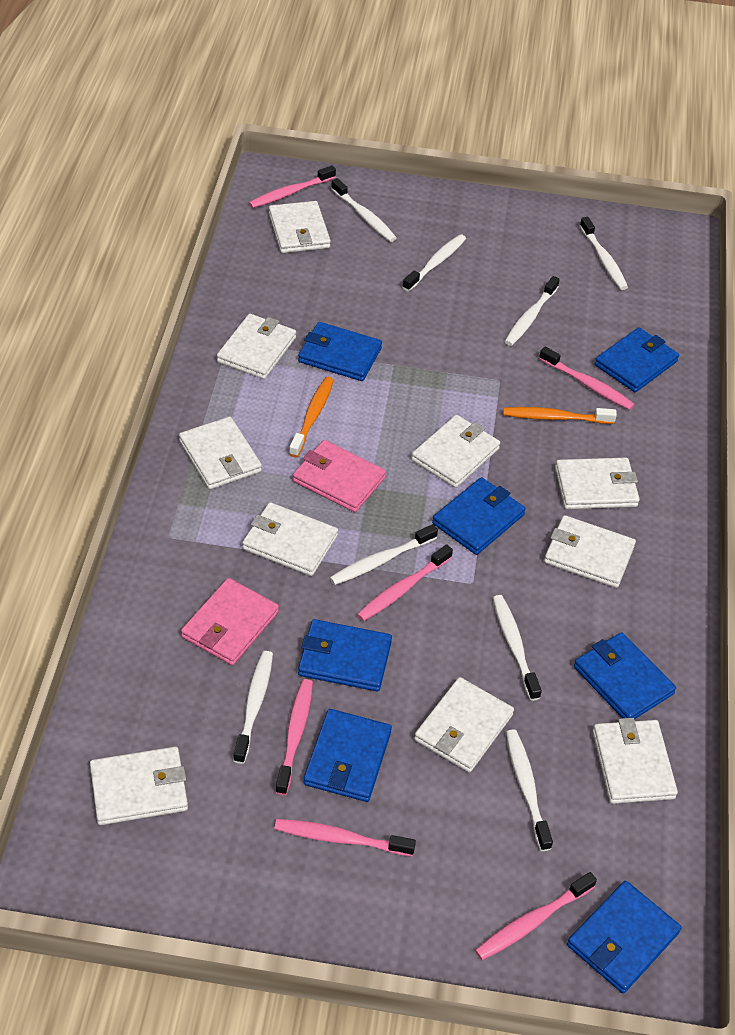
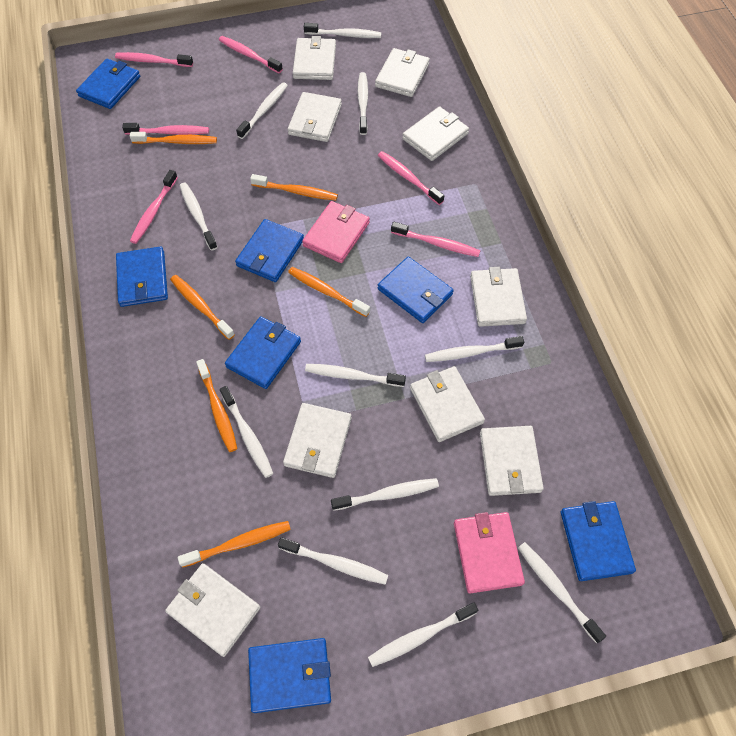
orange toothbrush: [289,377,334,457] [503,407,617,424] = 2 -> [130,132,217,144] [170,275,235,340] [178,521,291,568] [196,359,237,452] [250,174,338,201] [288,267,370,317] = 6
white toothbrush: [233,651,273,764] [330,524,438,585] [331,178,397,242] [402,234,466,292] [493,595,542,701] [505,276,560,346] [506,729,553,851] [580,217,628,290] = 8 -> [179,183,218,251] [220,386,274,478] [236,82,288,139] [278,537,388,585] [304,23,381,38] [305,364,406,387] [331,478,439,511] [357,72,368,135] [368,602,478,667] [425,336,524,362] [518,542,606,643] = 11
white wallet: [90,747,188,825] [179,417,262,489] [217,314,296,379] [242,502,338,576] [269,201,331,253] [411,415,500,488] [414,677,514,772] [544,515,636,588] [555,458,640,509] [593,718,678,804] = 10 -> [165,563,260,657] [283,403,352,478] [288,92,342,142] [293,36,336,80] [375,48,430,97] [402,106,469,161] [410,366,485,442] [470,267,527,327] [480,426,544,496] = 9

